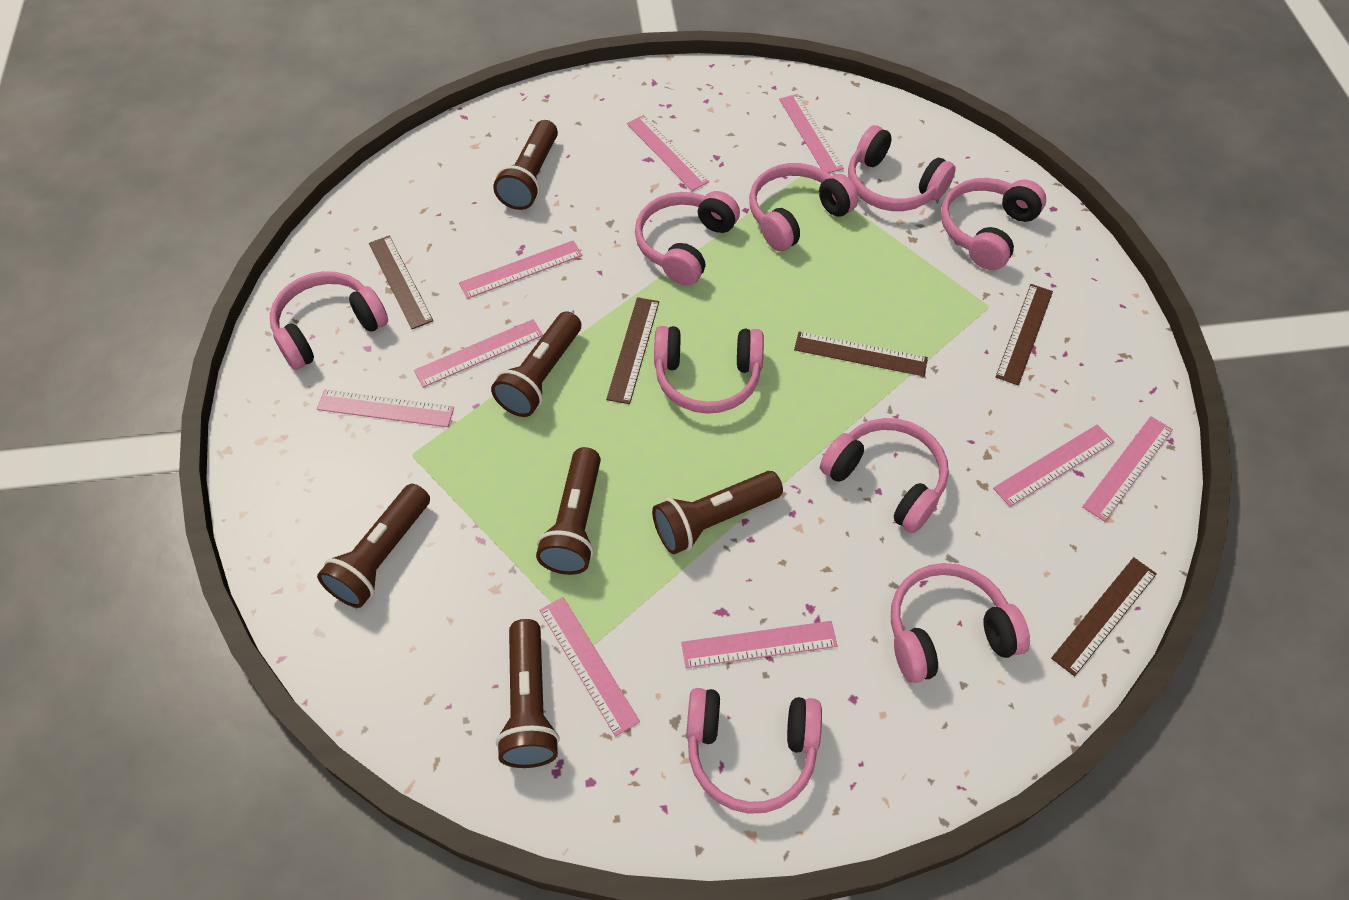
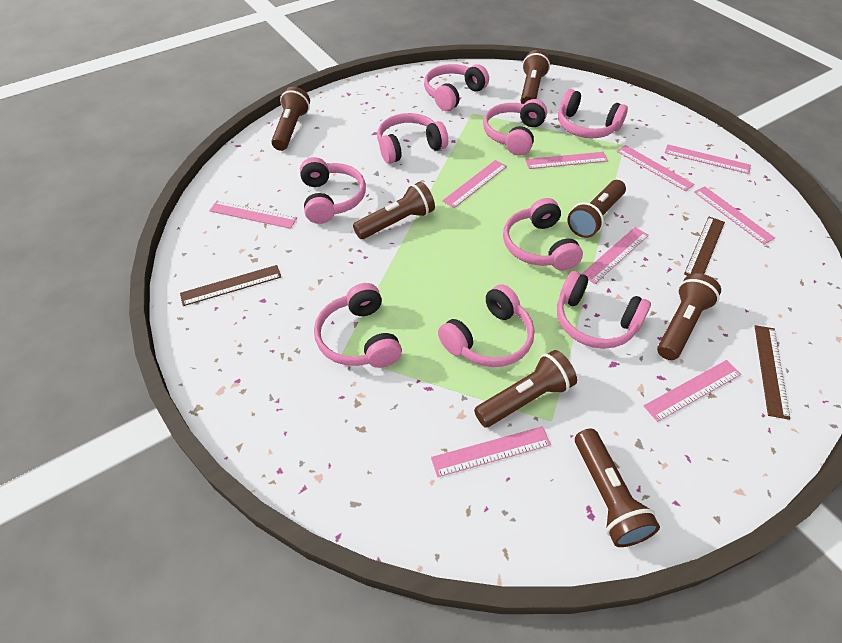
brown flashlight: [317,484,430,608] [491,311,581,417] [493,120,558,210] [496,619,560,768] [536,447,601,575] [652,471,783,554] = 6 -> [271,87,310,151] [353,181,435,239] [474,350,577,428] [521,50,550,104] [567,180,626,238] [575,429,660,547] [657,273,721,360] = 7
brown ruler: [369,236,433,329] [606,297,659,404] [794,332,928,376] [996,284,1053,386] [1051,557,1157,676] = 5 -> [180,265,281,306] [684,217,725,276] [755,325,790,420] = 3

